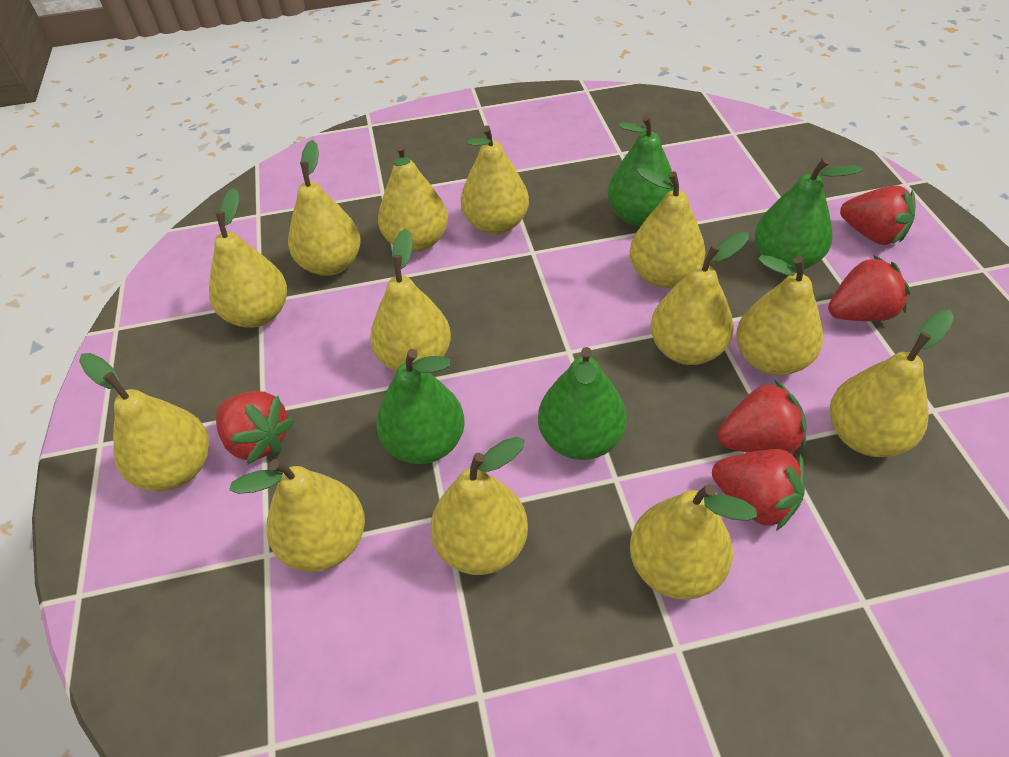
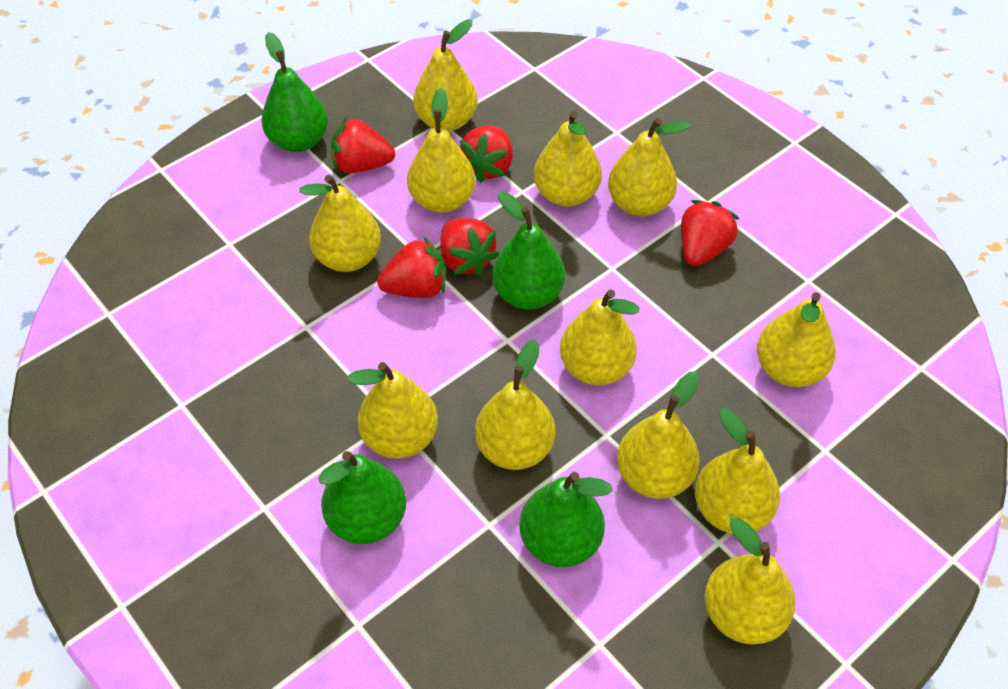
yellow pear: [79,353,209,491] [209,188,287,328] [229,459,365,572] [288,140,361,276] [370,228,451,371] [378,144,448,252] [431,437,528,575] [461,125,529,235] [630,168,705,288] [630,484,757,600] [650,231,749,365] [736,255,823,375] [830,310,954,457] = 13 -> [299,175,381,272] [347,362,438,459] [407,88,476,213] [413,19,478,131] [475,339,555,470] [534,111,602,207] [560,289,639,385] [608,118,690,217] [617,371,700,499] [695,408,780,534] [704,517,796,645] [757,292,836,387] = 12

